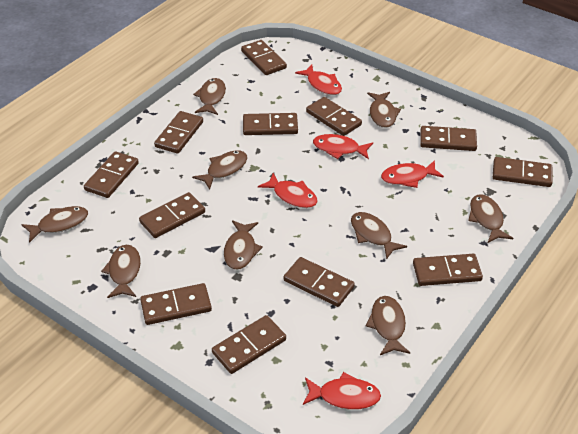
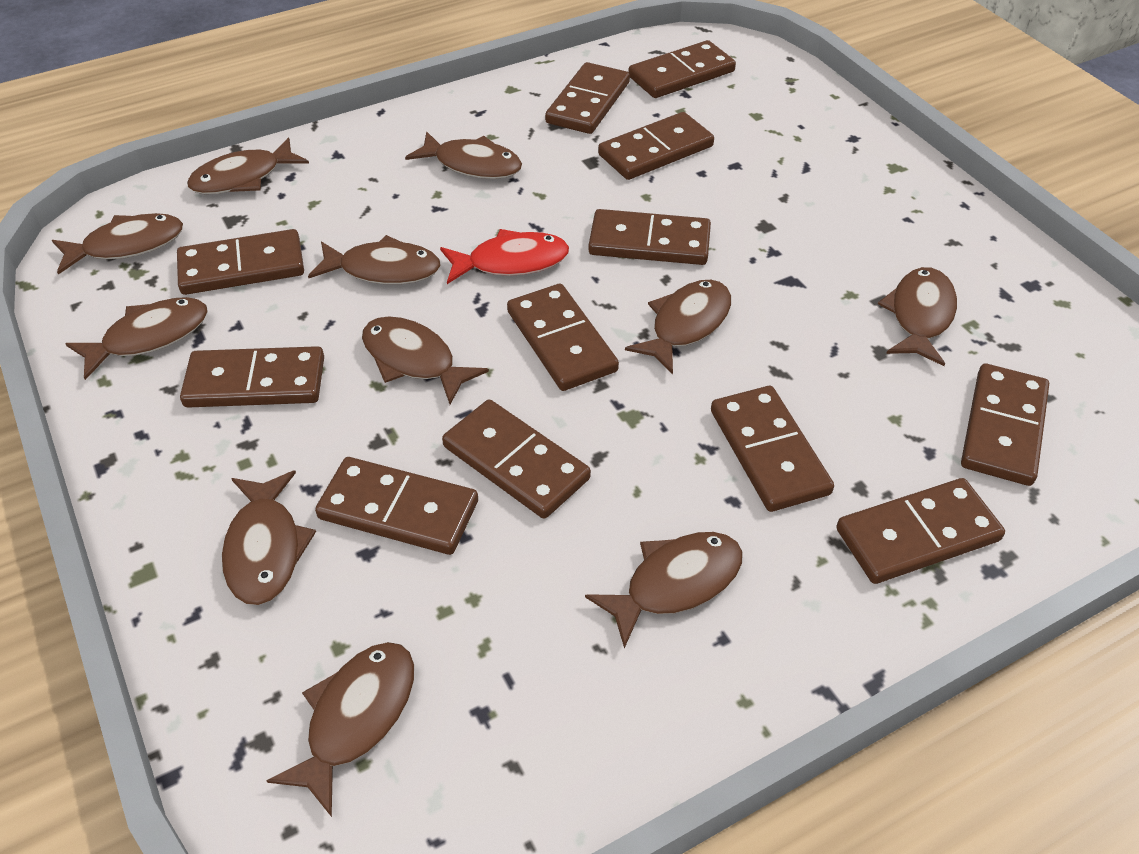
brown fish: [21,206,88,243] [101,245,141,298] [192,150,248,190] [193,78,226,115] [224,220,263,270] [351,212,407,260] [366,296,410,355] [367,92,401,128] [468,194,513,243] = 9 -> [52,213,183,275] [65,297,208,380] [187,137,309,194] [222,470,316,605] [266,642,414,817] [308,235,441,284] [362,316,489,404] [405,131,522,179] [585,532,743,648] [625,280,731,375] [878,267,957,366] = 11
red fish: [258,173,318,208] [295,64,342,95] [303,372,381,410] [313,134,373,159] [381,160,444,188] = 5 -> [440,229,569,284] = 1

